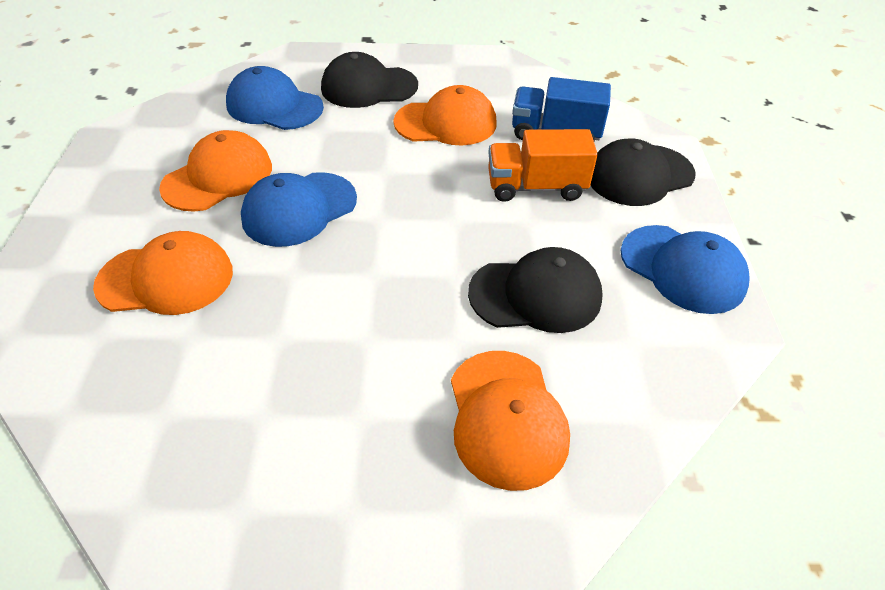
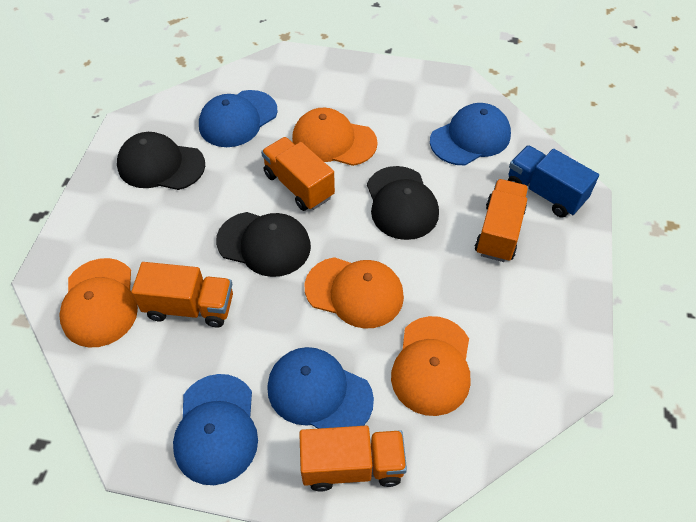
blue cap: [226,66,324,130] [241,172,357,247] [621,225,750,314] = 3 -> [173,374,258,485] [199,90,277,147] [267,347,374,429] [430,103,511,165] = 4
orange truck: [488,129,598,202] = 1 -> [131,262,233,327] [261,137,335,211] [299,426,407,492] [475,179,529,262] = 4

